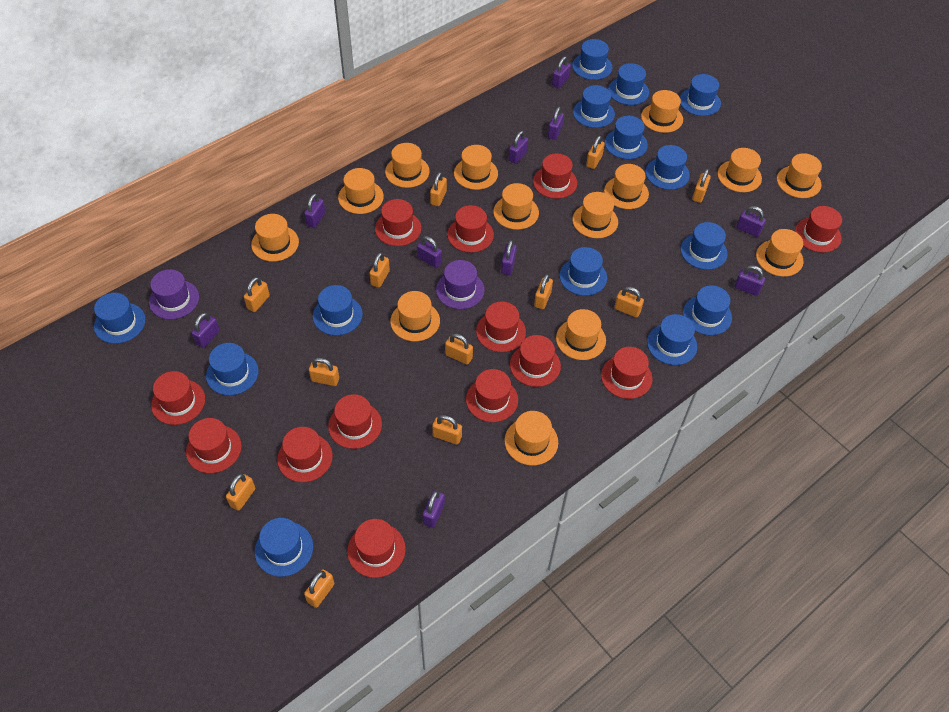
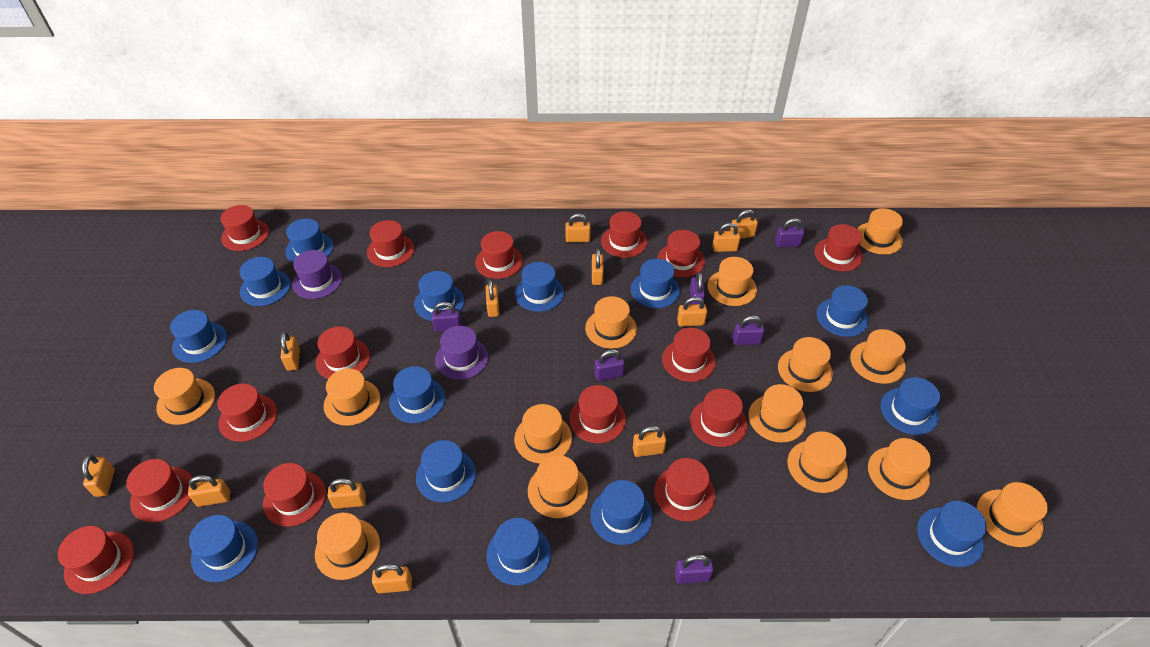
purple padlock: [191,313,220,348] [304,194,325,228] [417,236,442,268] [423,490,445,528] [501,240,517,275] [509,131,528,164] [548,107,564,140] [552,56,571,88] [734,265,765,296] [736,206,766,237] = 10 -> [432,302,461,332] [594,349,625,381] [675,555,714,584] [690,272,705,305] [733,315,765,345] [775,218,804,248] = 6
red hat: [151,371,205,425] [186,418,242,473] [277,427,333,482] [328,394,382,449] [347,519,406,578] [375,199,421,246] [447,205,494,253] [466,369,518,422] [476,301,526,352] [510,335,561,387] [533,153,577,199] [601,347,653,399] [795,206,842,253] = 13 -> [58,526,134,594] [126,459,193,522] [218,384,277,442] [221,205,269,251] [263,463,326,527] [316,326,370,379] [367,220,414,267] [475,231,523,279] [569,385,626,443] [601,211,648,258] [654,458,715,521] [657,230,705,277] [662,328,716,382] [690,388,748,447] [814,224,863,271] = 15

